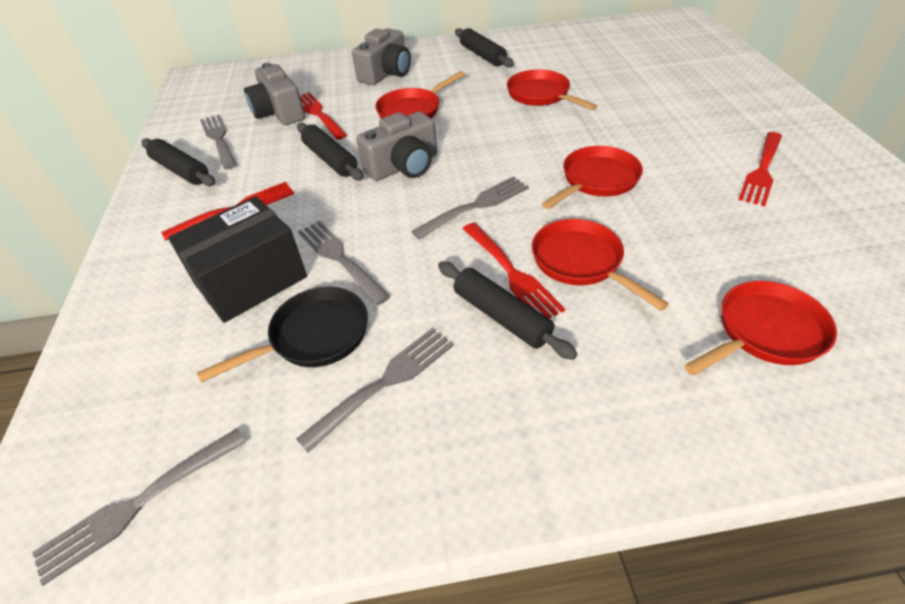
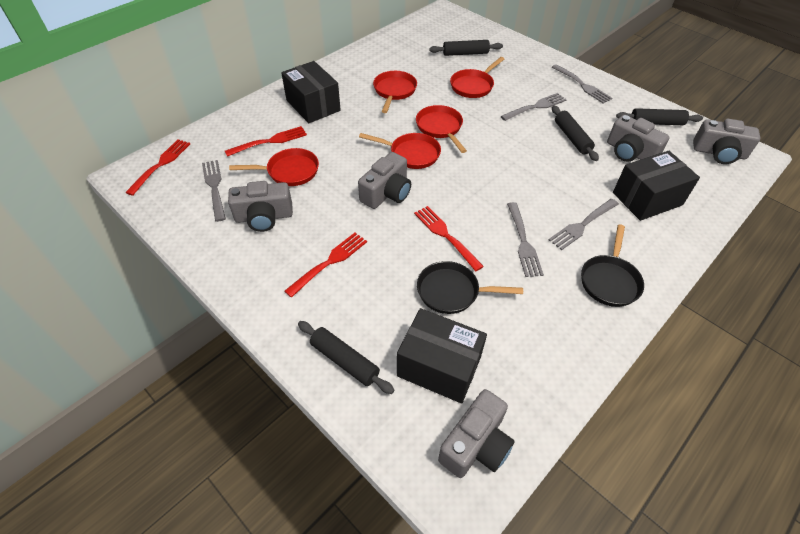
black box: [168,196,307,323] = 1 -> [281,61,341,123] [397,308,487,404] [613,151,700,221] = 3
black pan: [197,287,368,383] = 1 -> [417,261,523,314] [581,224,644,307] = 2
grey camera: [244,63,305,125] [352,28,411,85] [356,111,437,181] = 3 -> [228,181,293,232] [358,152,411,209] [438,389,515,478] [607,115,670,162] [693,119,761,164] = 5

